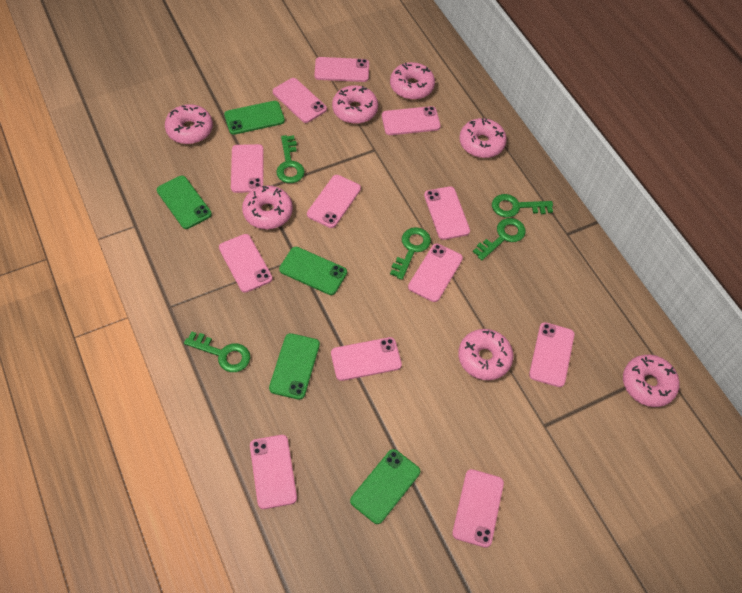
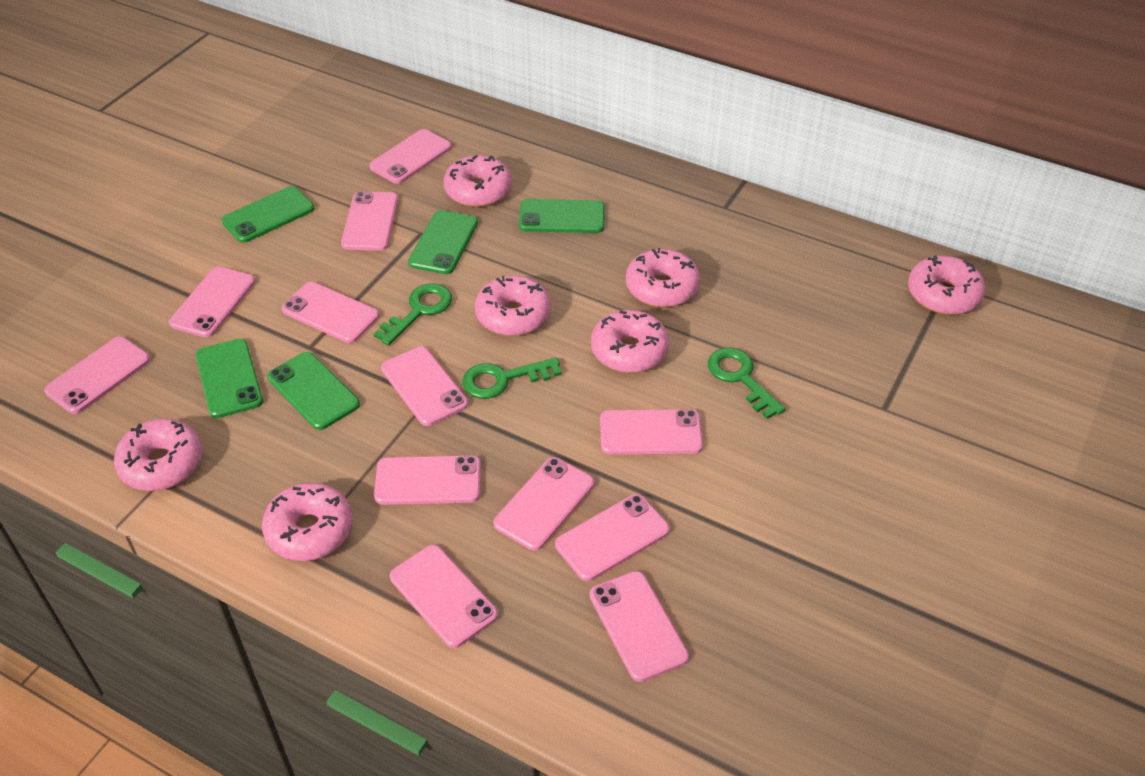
green key: [184,332,250,372] [276,135,305,183] [390,227,431,280] [473,218,526,260] [492,194,553,218] = 5 -> [374,283,452,346] [462,357,562,399] [708,348,785,419] = 3

